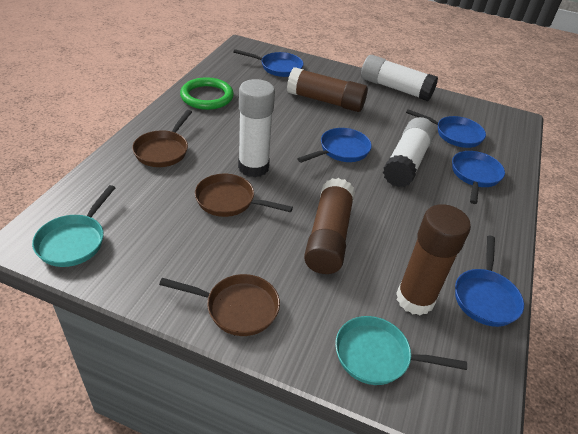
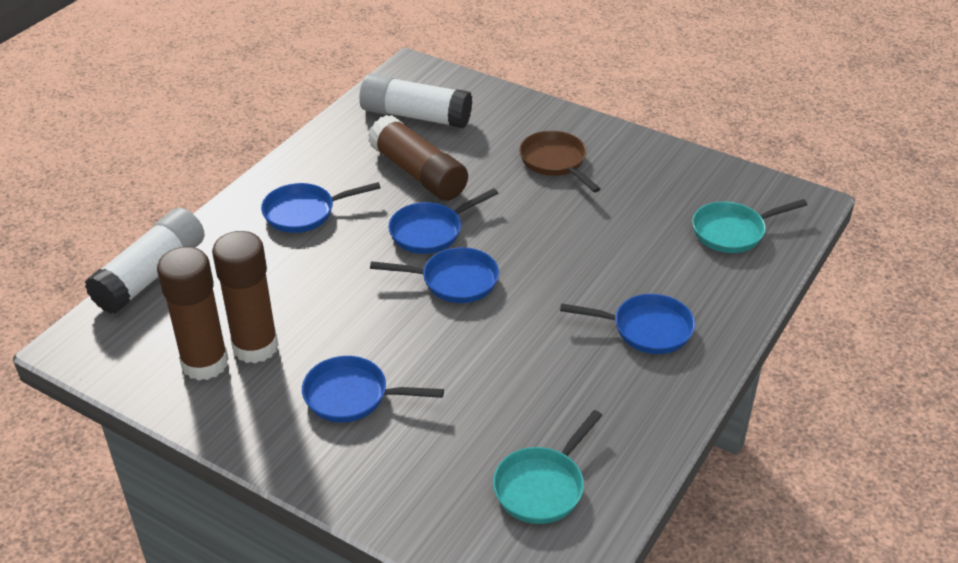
brown pan: [132,110,192,167] [159,274,280,336] [195,174,293,217] = 3 -> [519,131,601,193] = 1
green ring: [180,77,234,110] = 1 -> none = 0
white glue stick: [238,79,275,178] [361,55,438,101] [383,117,436,187] = 3 -> [85,208,205,314] [359,73,472,128] = 2

